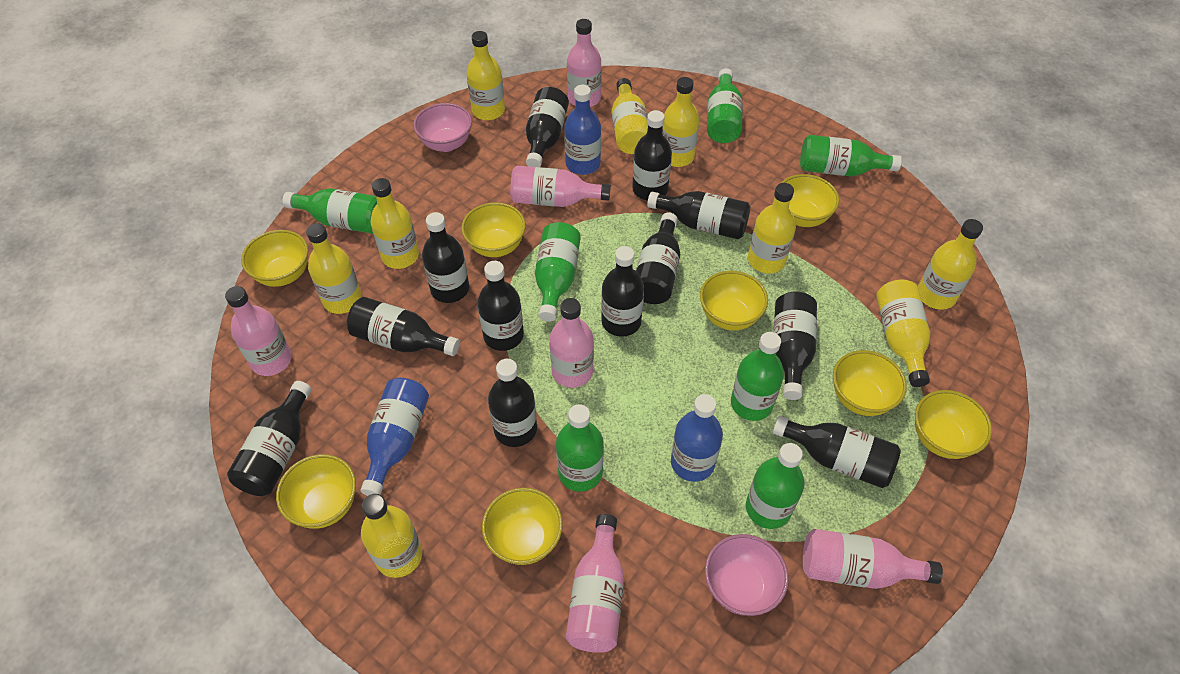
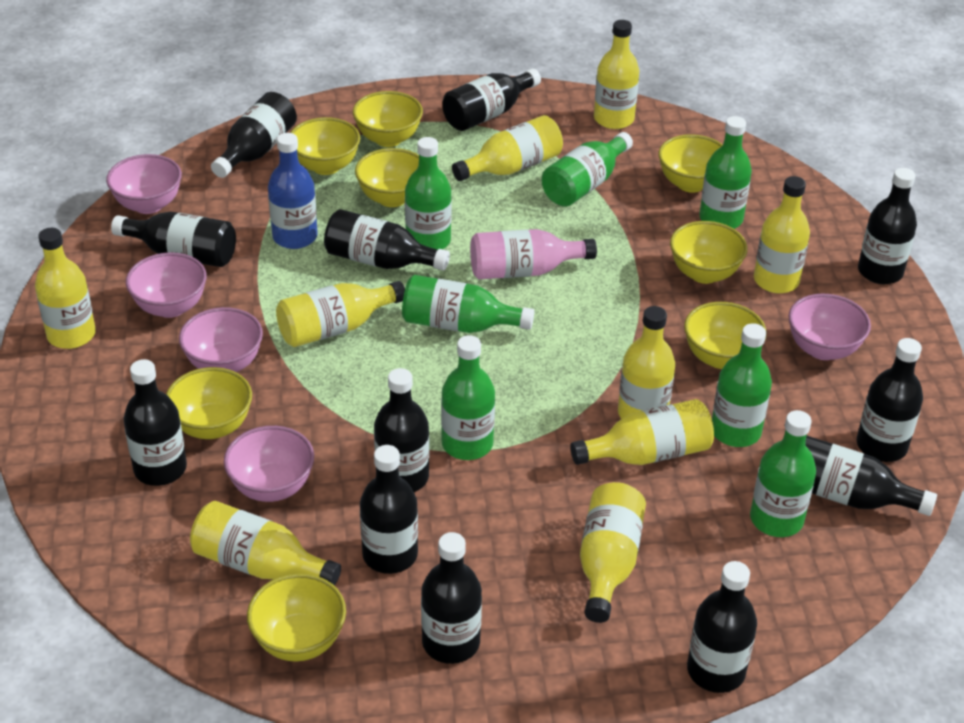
blue bottle: [361,378,429,496] [564,85,601,175] [671,394,723,482] = 3 -> [268,133,318,249] = 1
pink bottle: [225,286,292,376] [510,166,611,207] [549,298,594,388] [566,514,624,653] [567,19,602,107] [803,529,943,589] = 6 -> [470,229,597,279] = 1
pink bowl: [413,103,472,152] [705,534,789,616] = 2 -> [106,154,182,214] [126,252,207,318] [179,307,263,372] [224,426,314,502] [789,294,871,360] = 5

